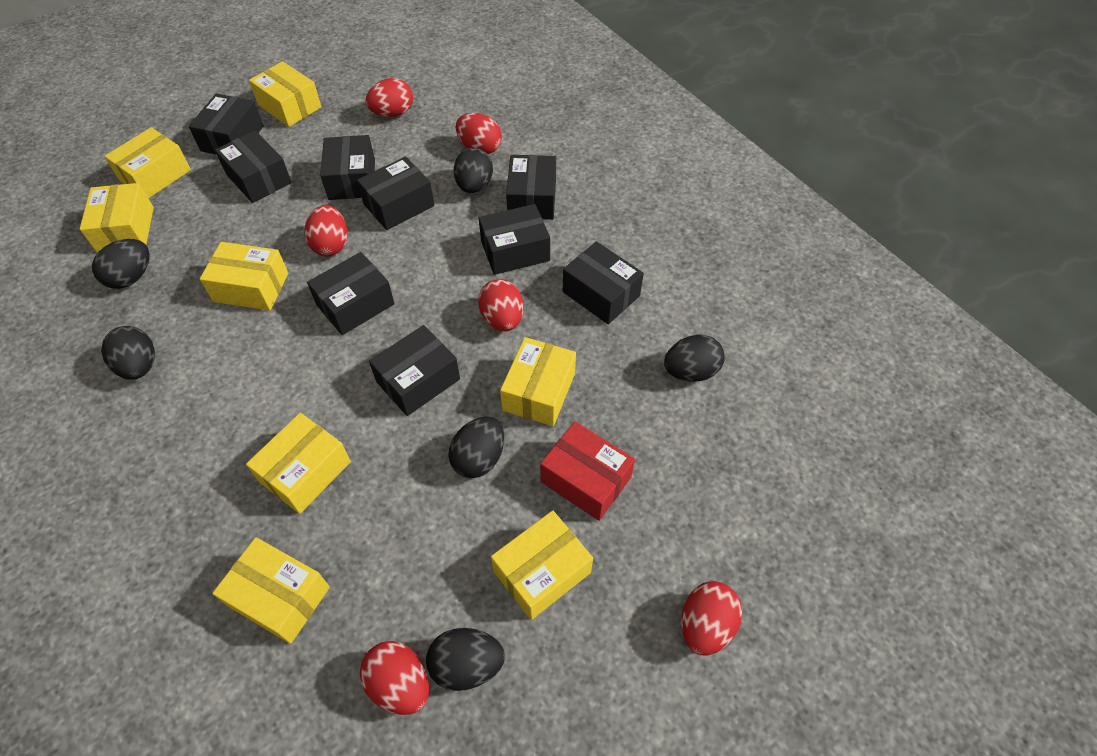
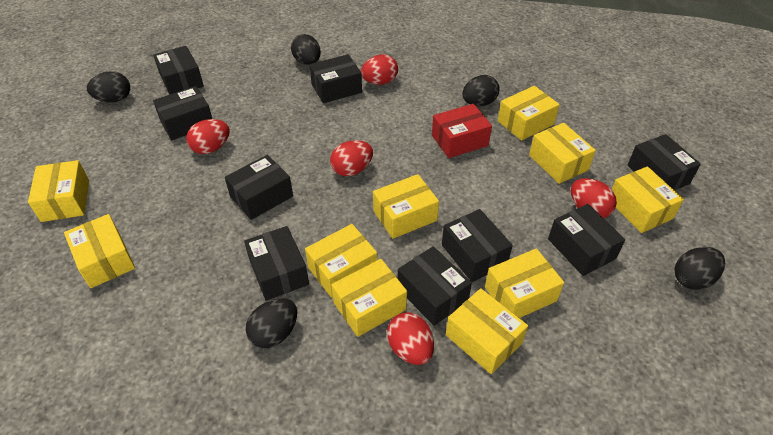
black egg: [92,239,150,289] [101,326,155,380] [426,628,505,691] [448,416,504,478] [454,148,493,193] [664,335,725,382] = 6 -> [87,71,130,102] [246,298,297,348] [291,34,321,65] [462,75,500,106] [675,247,725,290] = 5
red egg: [305,205,348,256] [360,641,429,715] [365,78,413,117] [456,113,502,154] [478,279,524,331] [681,581,742,655] = 6 -> [186,119,230,154] [330,140,373,176] [361,54,398,85] [387,313,434,365] [571,178,617,218] = 5
yellow box: [80,183,154,253] [104,127,191,198] [200,242,288,311] [212,537,330,644] [246,413,351,514] [249,61,321,127] [491,511,593,620] [500,337,576,426] = 8 -> [28,160,89,222] [64,214,135,288] [305,224,377,298] [332,259,407,337] [373,174,439,239] [446,288,528,374] [485,248,564,318] [498,86,560,141] [529,123,596,184] [612,166,684,233] = 10

